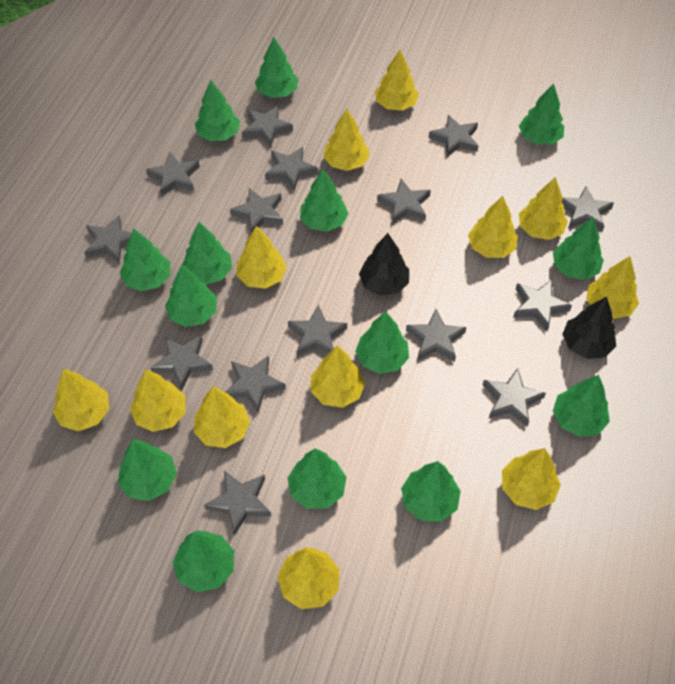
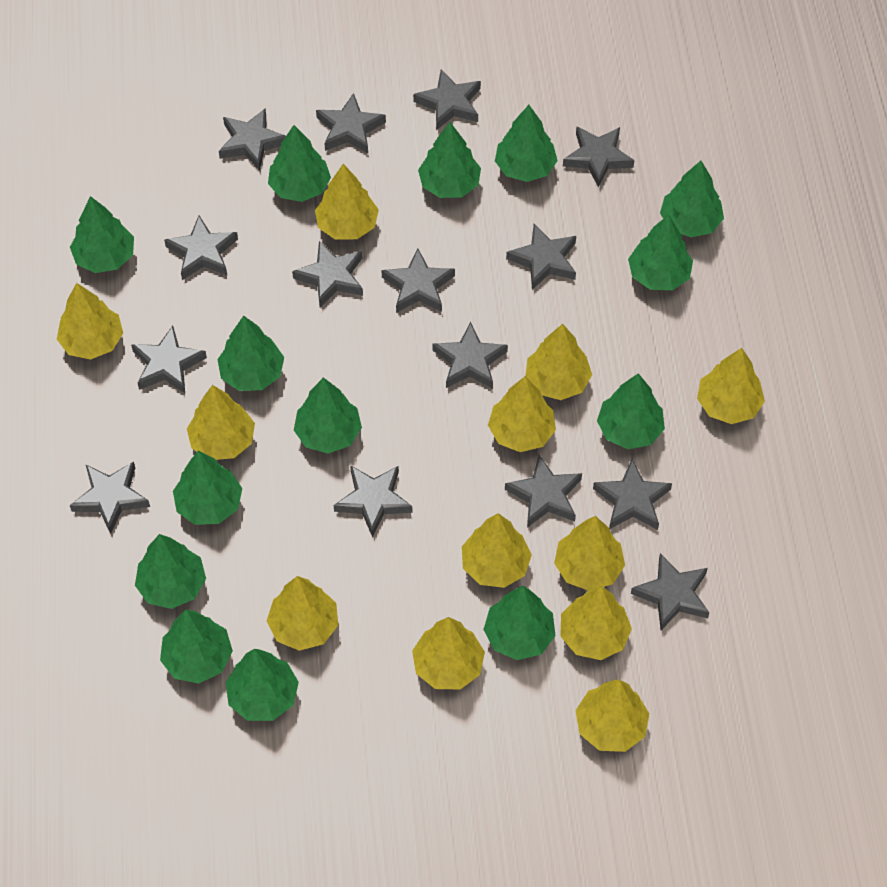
black tree: [359,233,409,295] [562,296,616,359] = 2 -> none = 0

